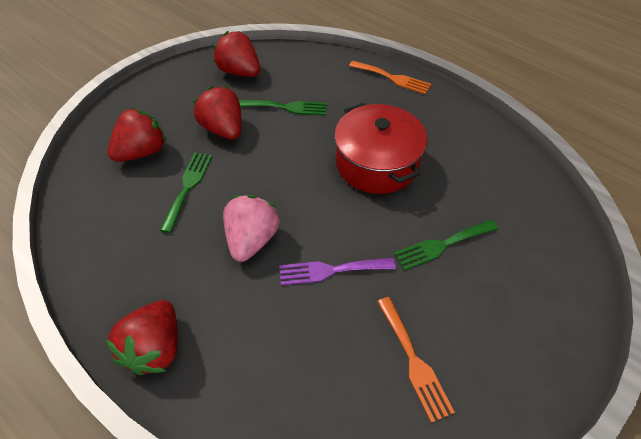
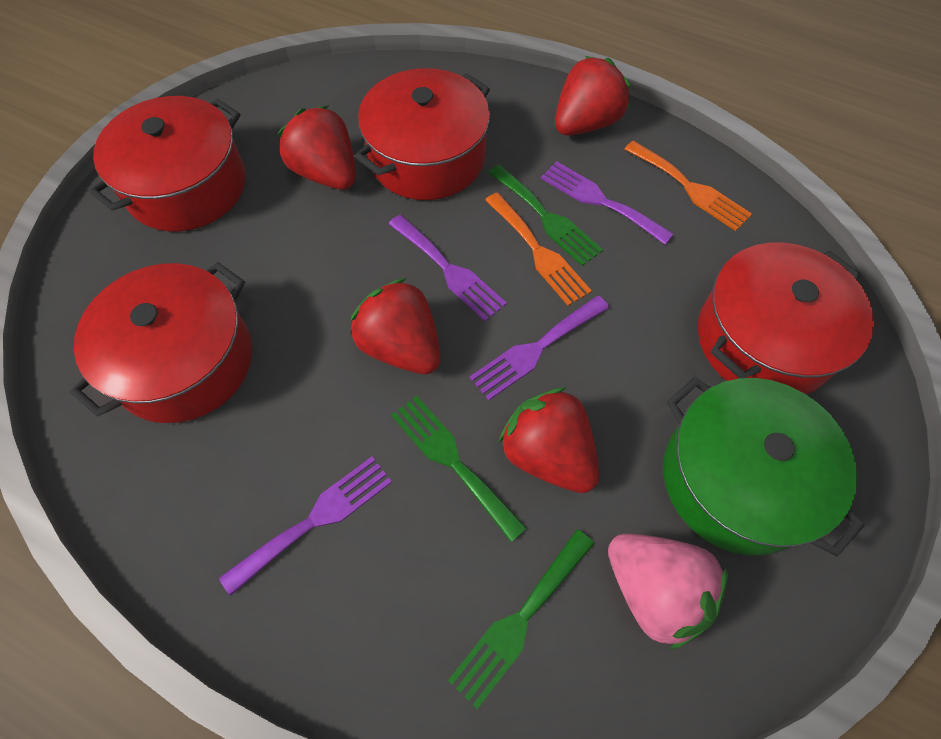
green pot: none = 0 -> [663,377,864,557] = 1
purple fork: [279,258,396,285] = 1 -> [219,457,392,596] [389,215,507,322] [470,295,610,400] [541,161,674,244] = 4
red pot: [334,103,427,194] = 1 -> [70,262,252,423] [89,96,246,231] [355,68,490,200] [698,242,874,395] = 4

